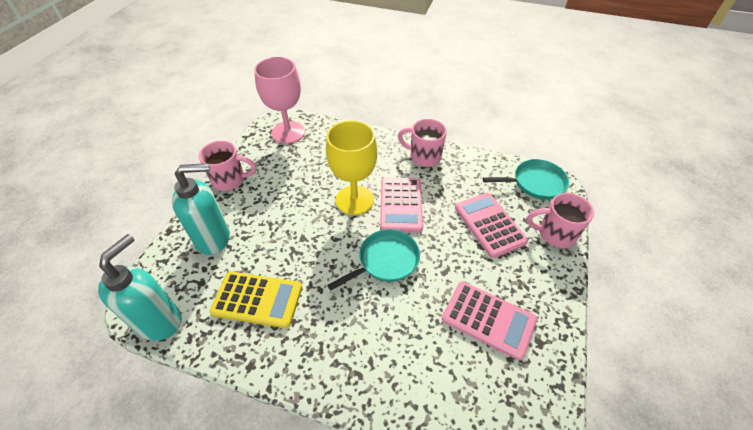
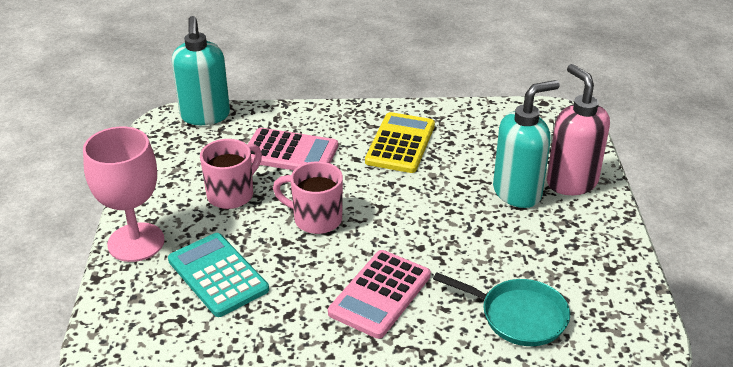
pink calculator: [380,178,423,233] [442,281,537,360] [455,193,528,258] = 3 -> [248,128,338,170] [328,250,431,339] = 2
pink mug: [198,141,256,191] [398,119,447,167] [526,193,594,248] = 3 -> [200,139,262,209] [273,161,343,234] = 2
pink soap dispenser: none = 0 -> [547,64,610,195] = 1
turquoise calculator: none = 0 -> [168,233,269,317] = 1
turquoise pan: [327,229,420,290] [483,159,569,200] = 2 -> [433,272,570,346] = 1
yellow goblet: [326,120,377,215] = 1 -> none = 0

